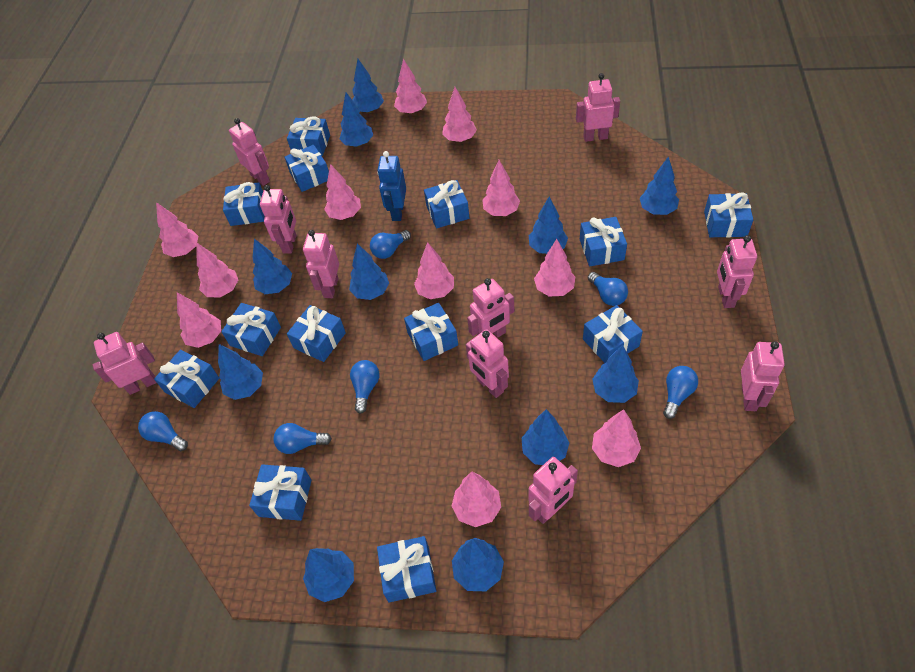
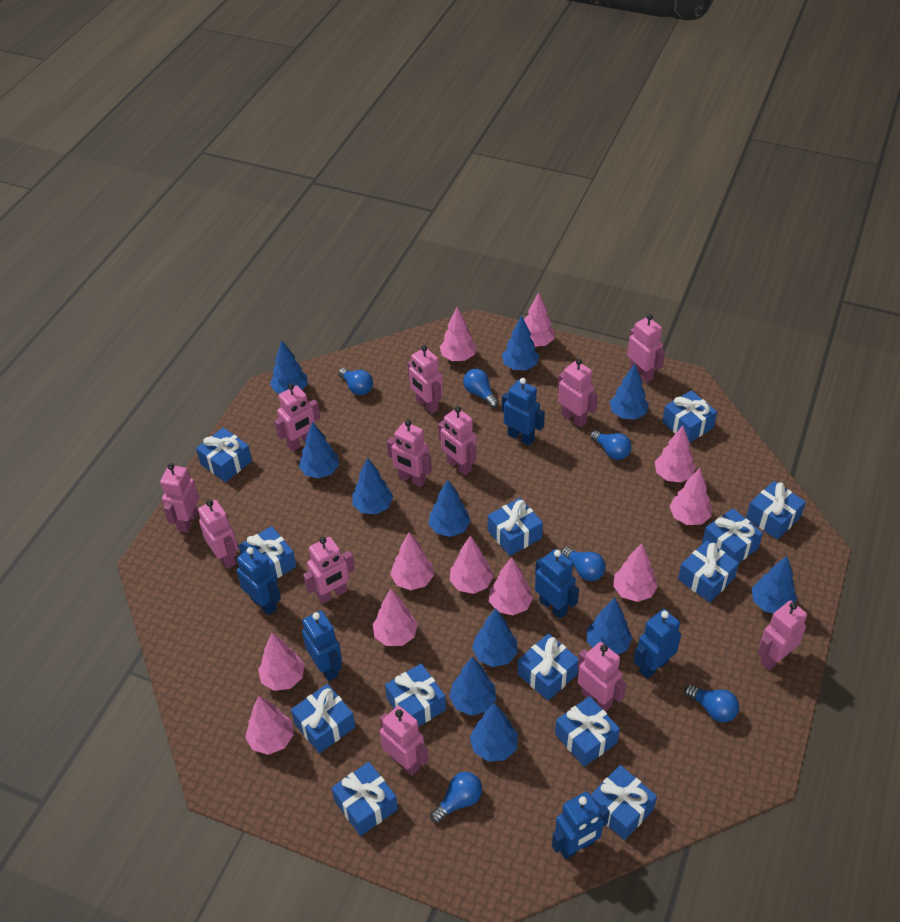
blue robot: [377,151,406,221] = 1 -> [237,546,281,615] [302,610,342,681] [502,378,545,446] [535,549,579,619] [552,791,610,859] [633,609,681,679] = 6
pink robot: [93,332,157,395] [229,118,270,186] [260,185,296,254] [303,230,339,298] [466,329,509,398] [467,278,514,337] [529,457,578,524] [576,73,620,142] [717,235,757,308] [741,341,785,411] = 10 -> [160,463,199,533] [198,500,238,569] [275,383,320,451] [303,537,355,604] [380,706,428,776] [387,420,432,487] [408,345,443,414] [438,406,477,475] [558,358,598,427] [577,642,627,712] [627,314,665,383] [758,600,807,670] = 12

